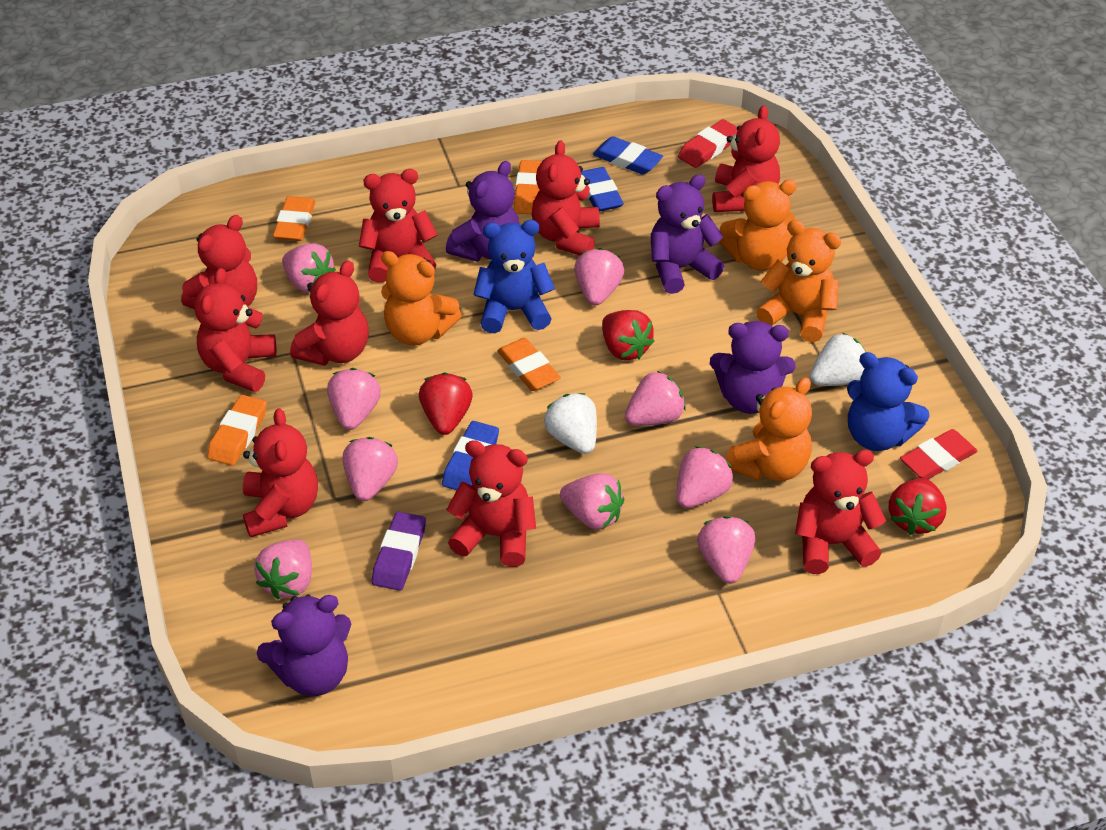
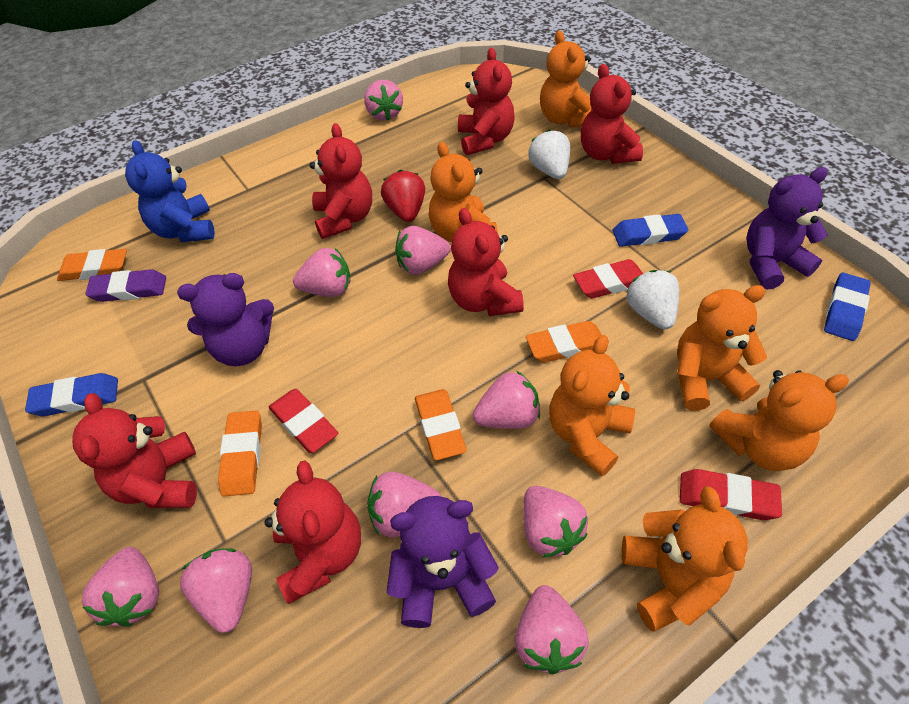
blue teddy bear: [473,220,555,333] [847,352,930,451] = 2 -> [125,140,215,242] = 1
orange teddy bear: [381,251,462,346] [719,180,797,271] [725,377,812,481] [757,220,841,342] = 4 -> [429,142,498,242] [540,31,592,128] [549,335,635,476] [622,486,748,632] [677,285,767,411] [709,370,849,471] = 6
purple teddy bear: [257,594,351,696] [446,161,520,262] [651,174,724,294] [710,321,796,414] = 4 -> [177,273,274,366] [387,496,499,628] [746,167,828,290] = 3
red eraser: [678,119,737,168] [900,429,978,479] = 2 -> [269,389,338,453] [573,259,643,299] [680,469,782,520] = 3
red strawberry: [419,372,473,435] [602,310,655,360] [888,478,947,535] = 3 -> [381,170,425,222] = 1
red teddy bear: [181,215,257,309] [194,268,276,392] [243,408,318,538] [290,260,369,366] [359,169,437,283] [446,440,536,567] [532,141,600,256] [712,105,780,212] [795,450,886,574] = 9 -> [72,393,197,508] [264,461,361,604] [310,123,372,239] [448,208,524,316] [458,48,515,155] [581,64,643,164] = 6

